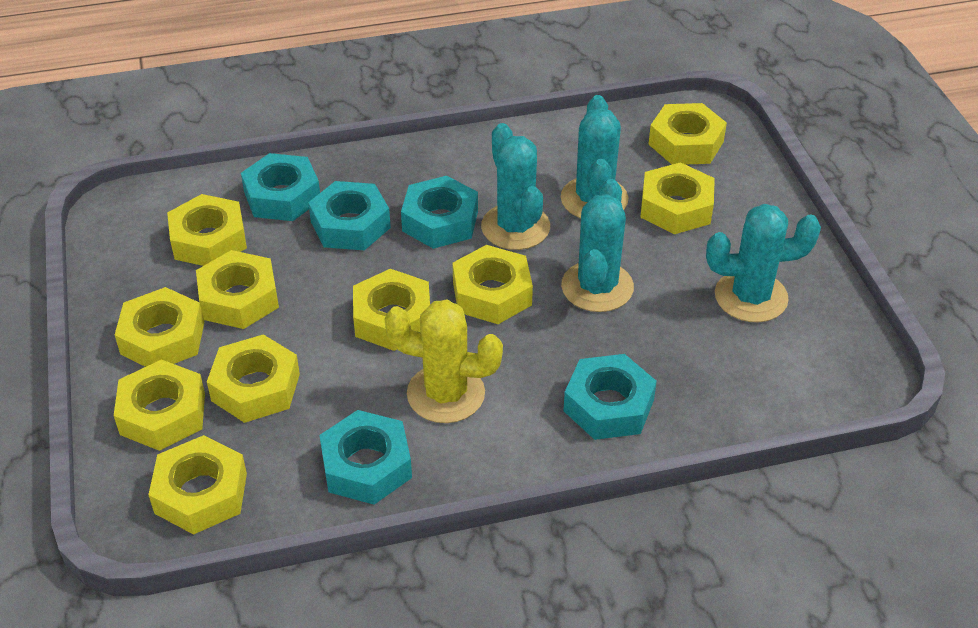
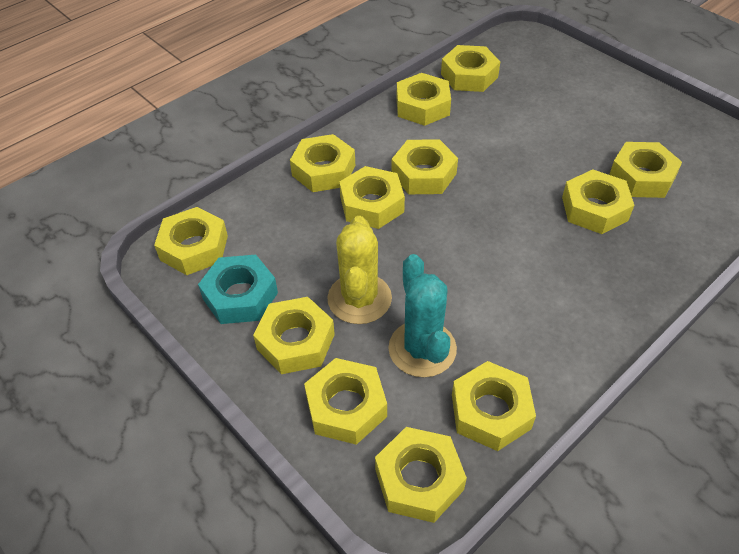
turquoise cactus: [481,123,550,250] [561,95,629,218] [561,179,634,312] [706,204,821,322] = 4 -> [388,254,457,377] = 1
turquoise nut: [241,153,320,221] [308,181,391,250] [320,410,412,505] [401,176,478,249] [563,354,657,440] = 5 -> [198,255,278,324] = 1
yellow nut: [114,359,205,451] [115,287,204,367] [148,435,247,535] [167,194,247,266] [196,250,279,329] [207,334,300,423] [353,269,430,351] [452,245,533,324] [640,162,715,234] [648,103,727,165] = 10 -> [154,207,228,275] [253,297,335,374] [290,134,355,192] [304,358,387,445] [339,166,405,229] [375,427,467,523] [391,139,458,194] [397,73,451,126] [441,45,500,92] [452,361,536,451] [562,169,634,234] [609,142,682,198] = 12

